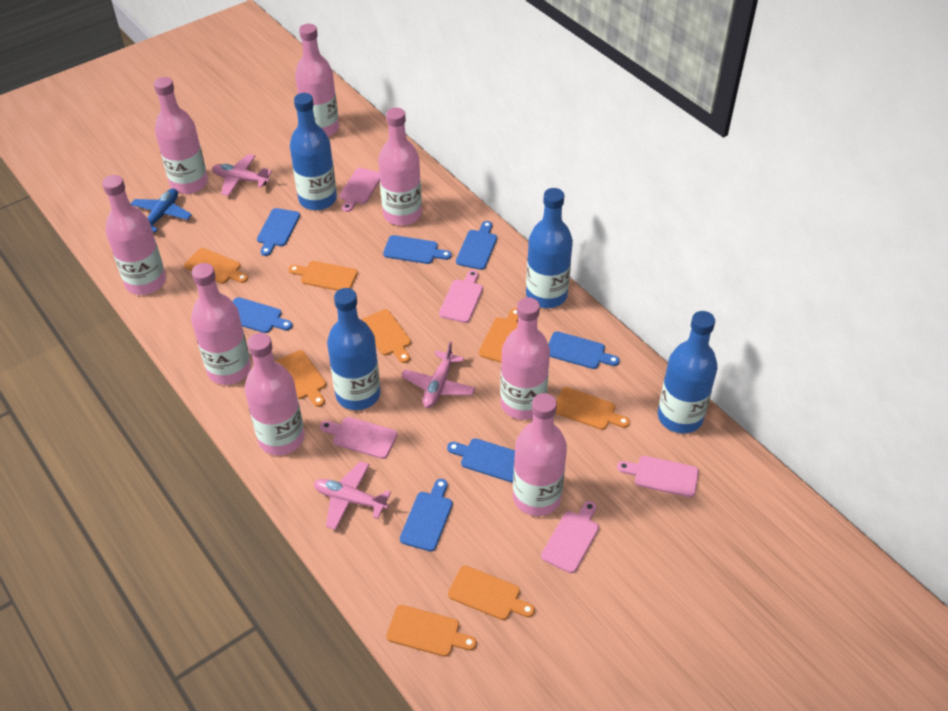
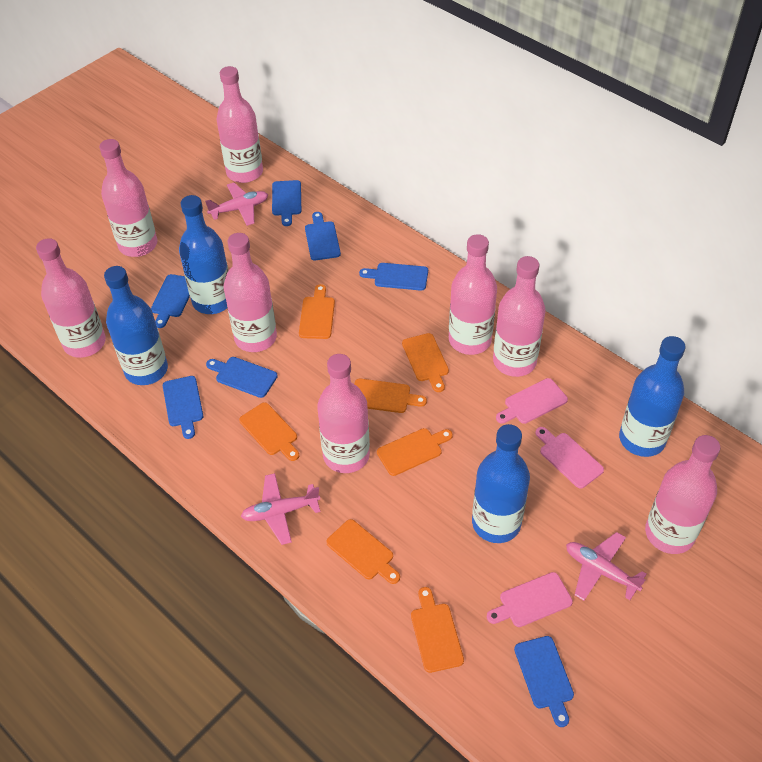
blue plane: [131,189,192,232] = 1 -> none = 0
orange cutting board: [184,248,248,284] [275,350,326,407] [289,261,358,291] [361,309,411,363] [386,605,477,657] [448,565,535,620] [479,308,518,363] [555,387,630,430] = 8 -> [239,402,299,461] [299,284,335,339] [326,519,400,584] [355,379,427,413] [377,428,453,476] [402,333,449,392] [411,587,464,673] = 7
pink cutting board: [320,417,398,459] [340,168,380,212] [439,270,483,323] [541,501,599,573] [617,456,699,497] = 5 -> [487,572,573,627] [496,378,568,424] [535,427,604,489] = 3

